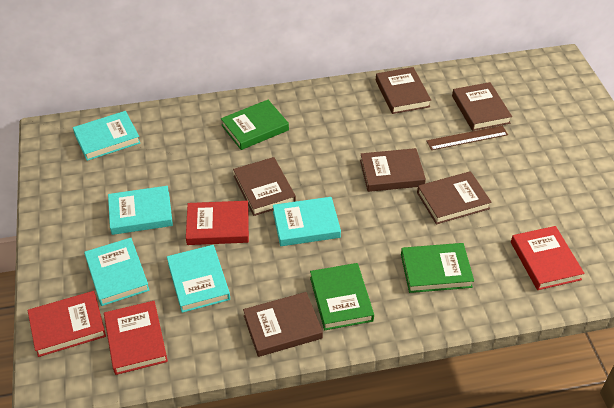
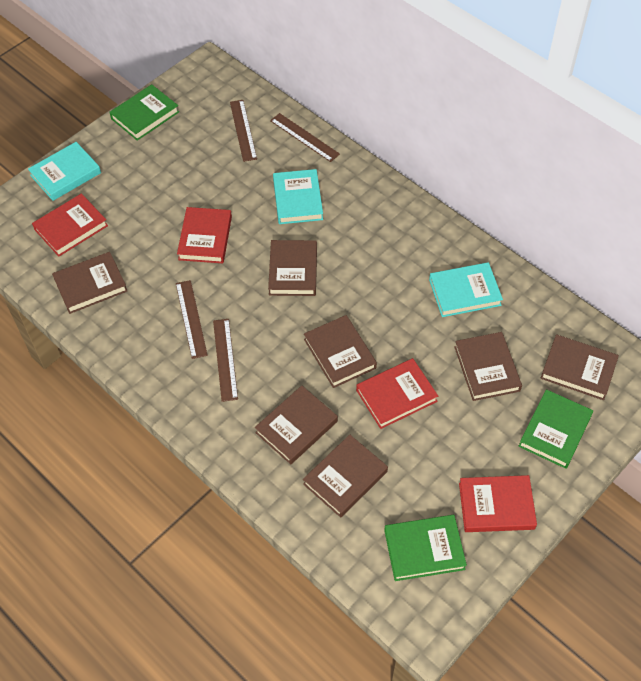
brown book: [233,157,296,216] [243,292,323,357] [360,148,426,192] [376,67,431,114] [417,171,492,224] [452,82,512,131] = 6 -> [52,252,127,314] [255,386,338,464] [268,240,317,296] [303,435,388,518] [304,315,377,388] [454,332,522,401] [541,334,619,400] = 7
brown ruler: [426,126,508,150] = 1 -> [176,280,208,359] [213,319,238,402] [230,100,257,162] [270,113,340,162] = 4
turquoise book: [73,111,140,161] [84,238,150,306] [108,186,173,235] [167,245,230,313] [273,197,341,246] = 5 -> [28,142,101,201] [273,169,323,224] [429,262,503,317] = 3

